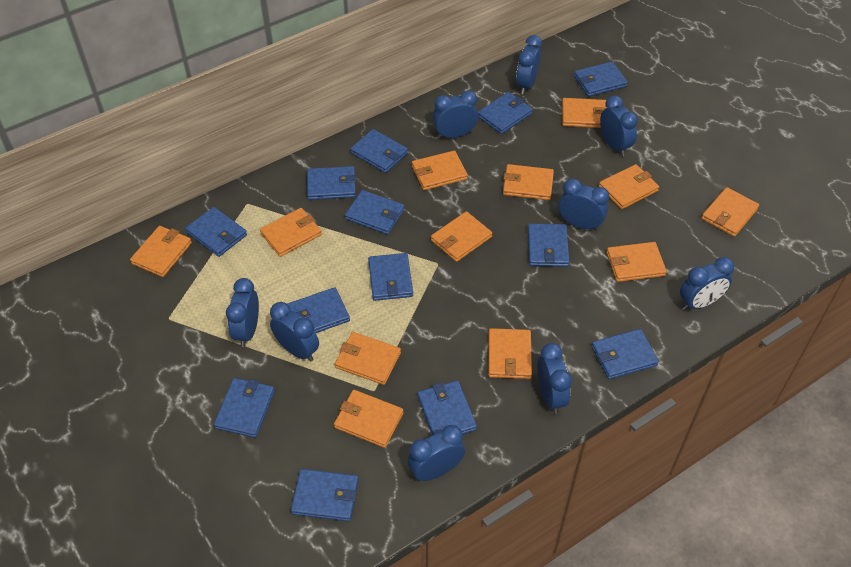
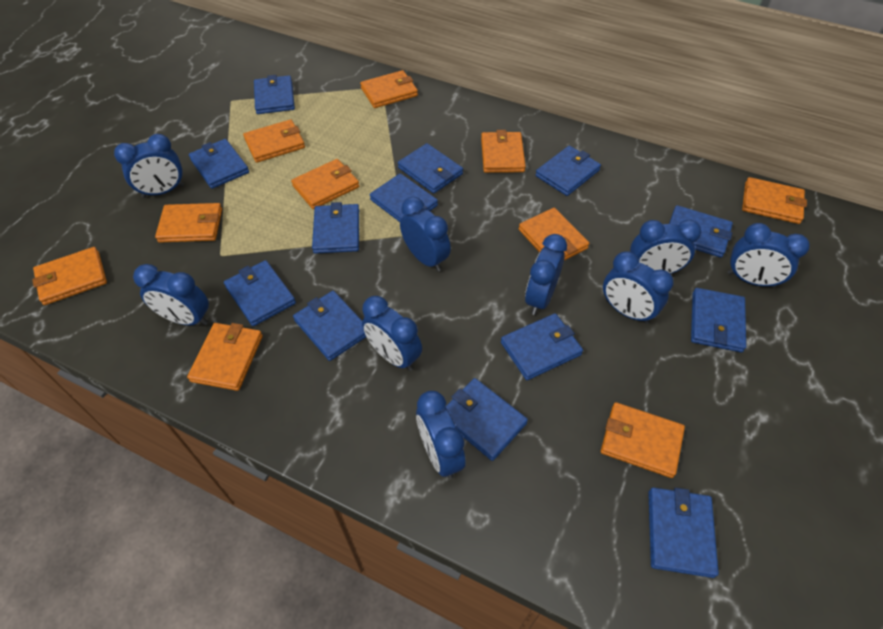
orange wallet: [130,226,192,277] [260,208,322,257] [334,390,404,448] [335,332,401,385] [412,150,468,190] [431,211,492,262] [488,328,532,379] [503,164,554,200] [562,98,608,128] [599,164,659,209] [607,242,667,282] [701,187,759,237] = 12 -> [32,247,107,305] [155,203,222,243] [187,323,263,391] [243,119,305,163] [291,159,359,209] [360,70,418,108] [481,130,526,173] [519,208,589,261] [601,402,685,478] [742,177,807,224] = 10

